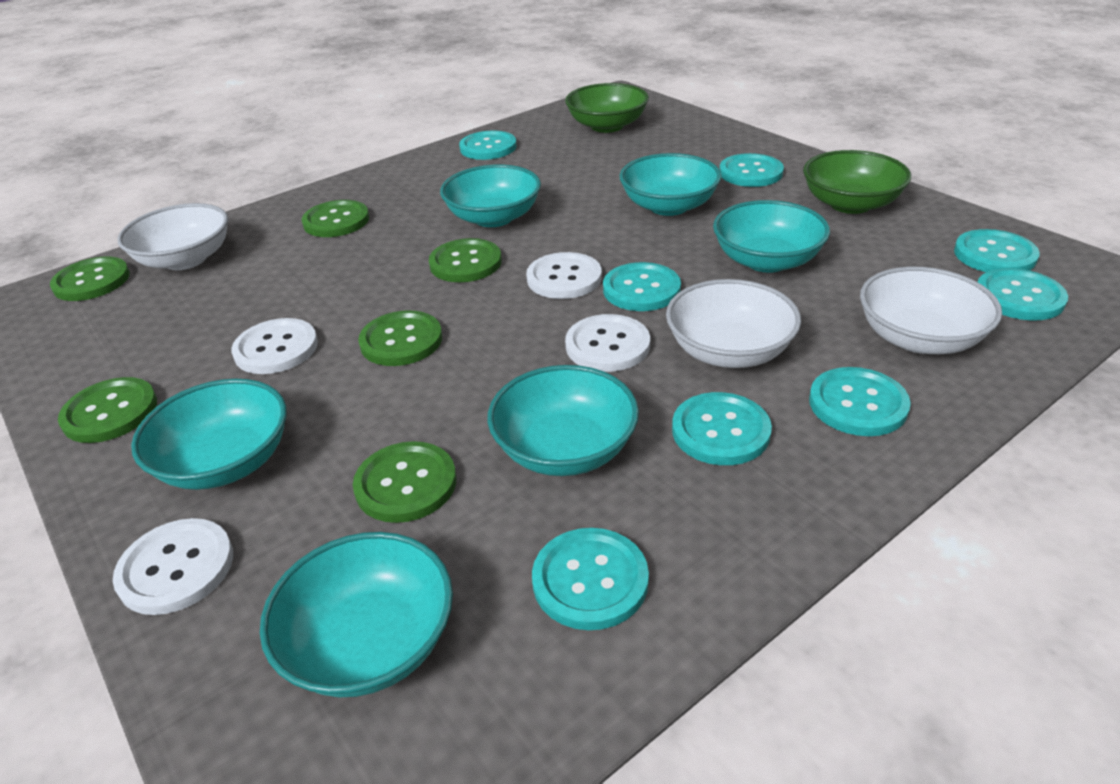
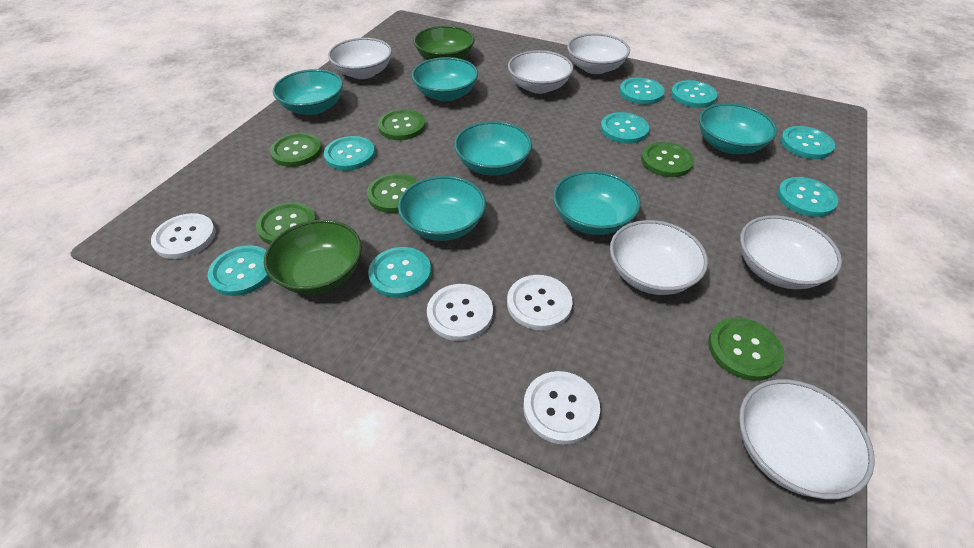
white bowl: [118,203,228,270] [666,279,801,368] [860,267,1002,354] = 3 -> [328,38,392,79] [508,50,573,94] [567,33,630,74] [610,220,708,295] [739,379,875,499] [740,215,842,289] = 6

